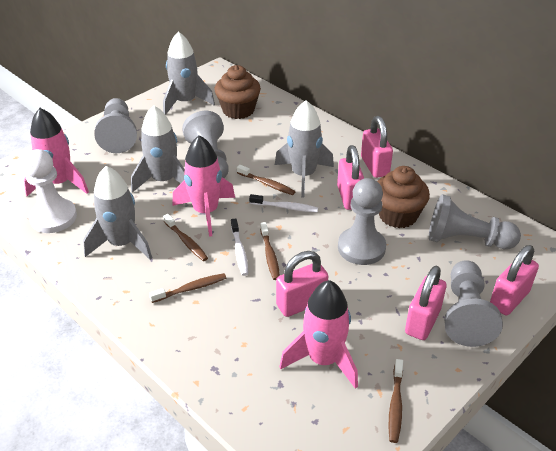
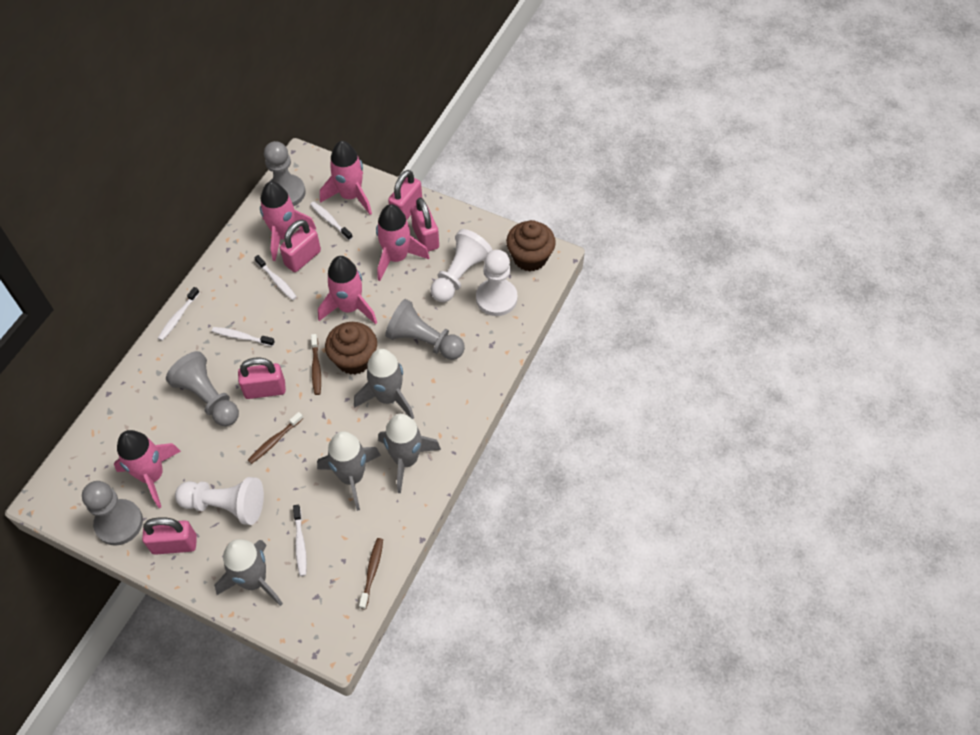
brown toothbrush: [149,273,226,303] [163,214,208,261] [237,165,296,195] [260,222,280,280] [388,359,403,443] = 5 -> [248,412,303,464] [311,334,321,395] [359,538,383,609] = 3
grey pawn: [94,98,137,153] [182,111,229,178] [338,178,386,265] [429,194,521,249] [444,260,503,347] = 5 -> [82,481,143,546] [166,351,239,426] [264,141,306,206] [385,299,465,360] = 4
pink rocket: [24,108,89,196] [172,135,235,237] [279,280,358,389] = 3 -> [114,430,181,508] [260,181,317,261] [318,256,377,324] [320,141,372,215] [376,204,429,281] = 5
white pawn: [23,149,77,233] = 1 -> [175,477,264,525] [431,229,492,302] [476,250,518,316] = 3
white toothbrush: [231,218,248,276] [249,194,318,212] = 2 -> [158,287,200,341] [212,327,275,346] [254,255,297,300] [293,505,307,576] [310,202,353,240] = 5

